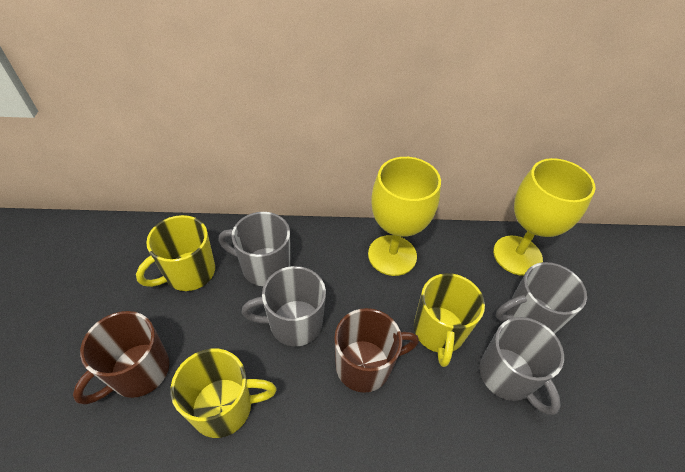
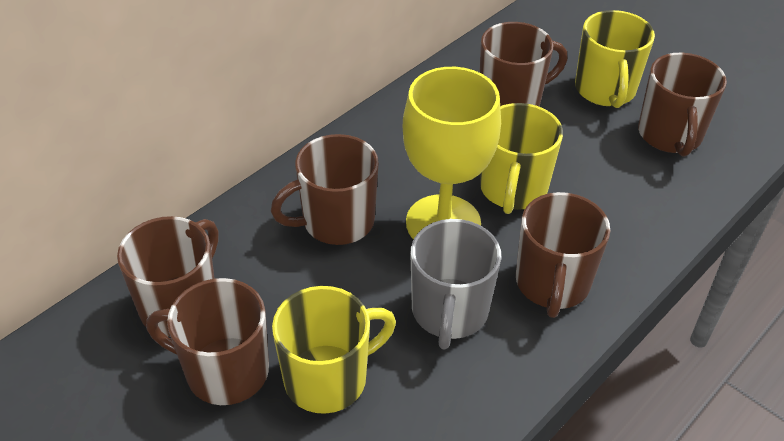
brown mug: [73,311,169,405] [334,308,419,393] = 2 -> [117,216,219,337] [146,278,269,405] [271,134,379,245] [479,22,568,106] [516,192,610,318] [638,53,727,157] = 6
grey mug: [219,212,290,286] [242,266,326,346] [479,317,564,415] [496,262,587,334] = 4 -> [410,219,501,349] = 1
yellow goblet: [368,157,441,276] [493,158,596,276] = 2 -> [403,67,501,239] = 1

